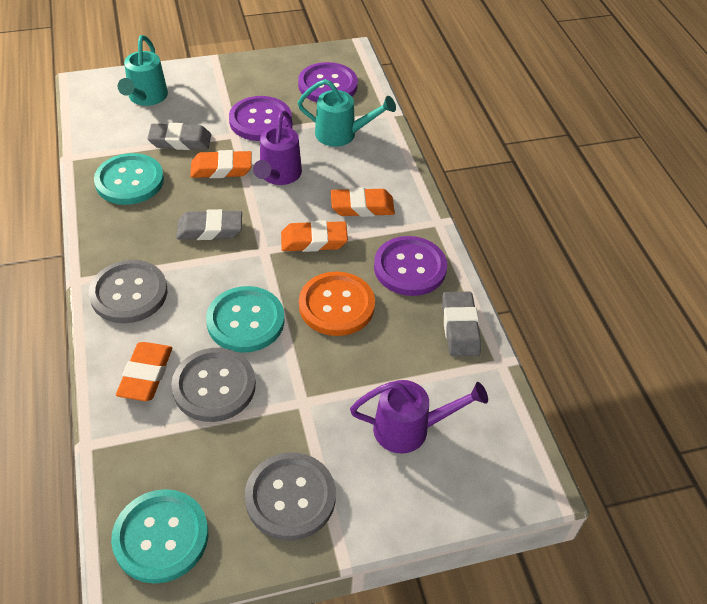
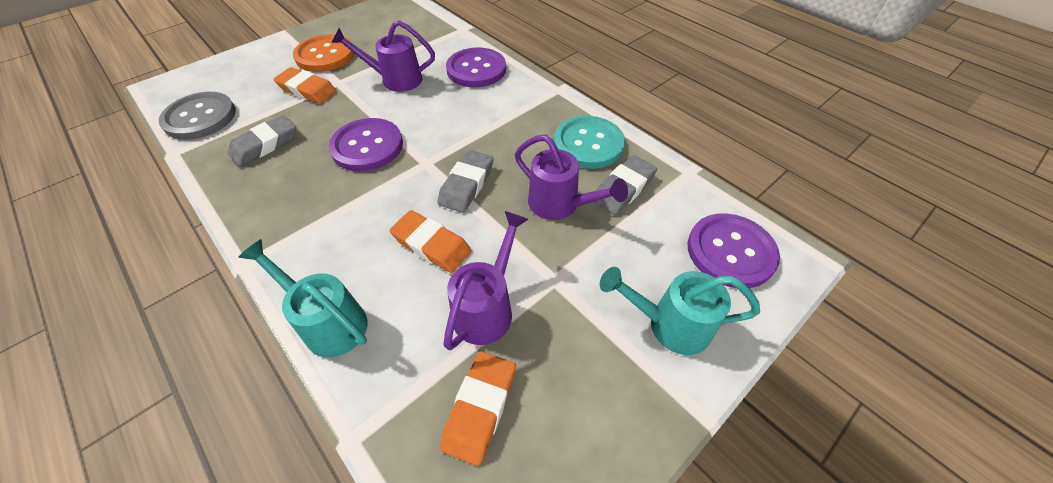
grey button: [89,260,167,323] [171,348,256,422] [245,452,336,540] = 3 -> [159,92,236,140] = 1
orange eraser: [116,342,172,401] [190,150,252,178] [281,220,348,252] [331,187,395,217] = 4 -> [273,67,337,104] [389,210,472,273] [440,351,516,466] = 3
purple watering can: [253,110,302,185] [350,380,488,454] = 2 -> [331,20,435,92] [443,211,528,350] [515,135,628,220] = 3
turquoise button: [94,153,164,205] [111,489,208,584] [206,286,285,353] = 3 -> [554,116,625,169] = 1

